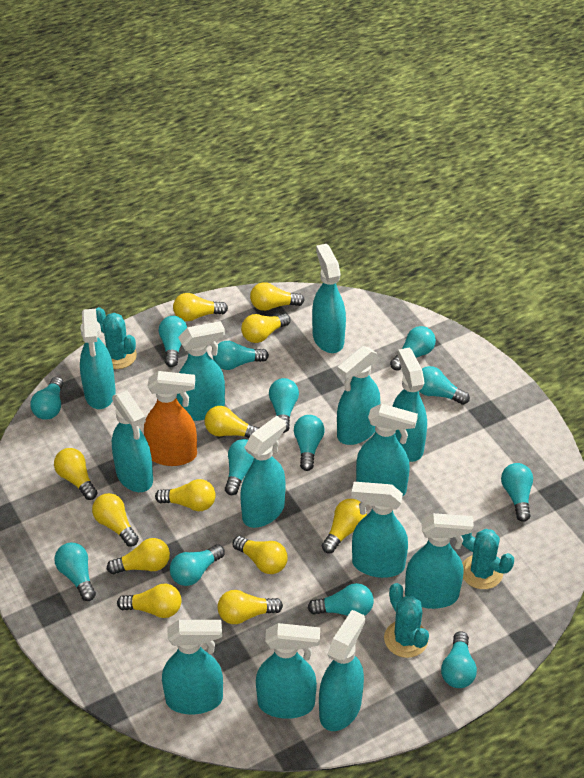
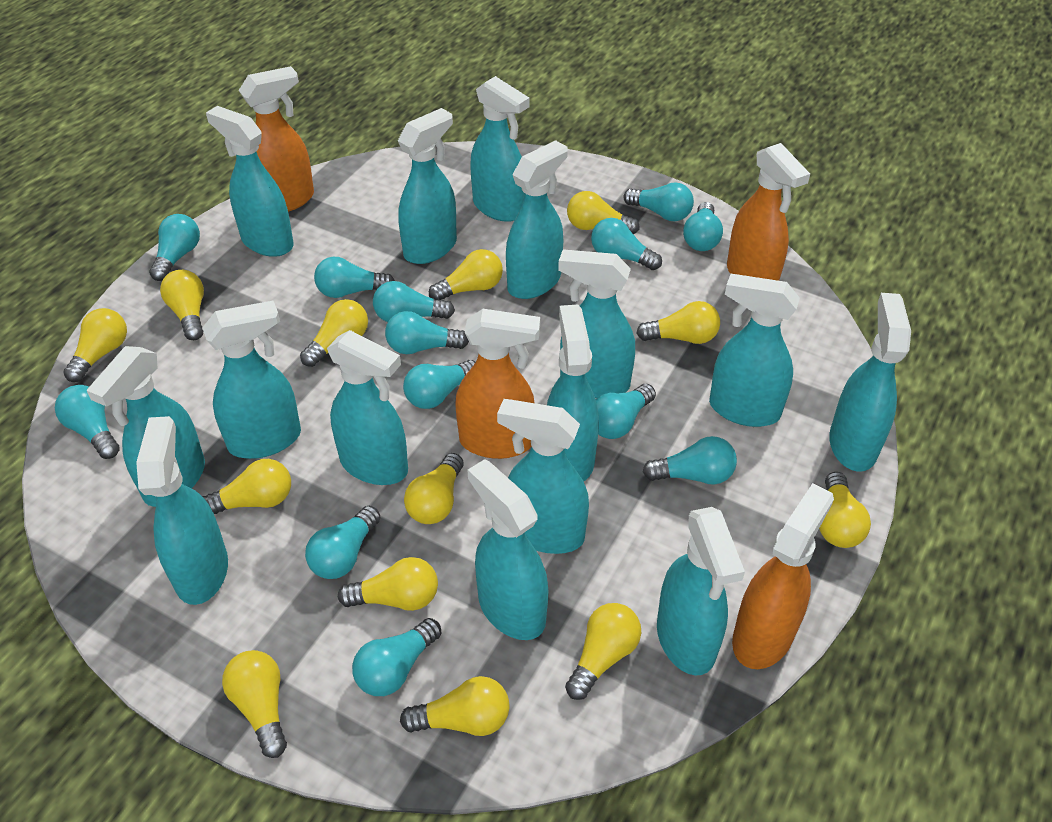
orange spray bottle: [144,371,197,466] = 1 -> [239,66,314,212] [455,309,540,459] [727,143,810,281] [732,483,834,669] = 4
turquoise cactus: [96,307,137,369] [384,583,429,658] [461,529,514,589] = 3 -> none = 0
turquoise spray bottle: [80,309,116,409] [112,390,153,492] [162,620,223,714] [176,321,225,421] [240,416,286,528] [256,623,320,719] [312,244,346,353] [319,610,365,731] [337,346,381,445] [351,482,408,578] [356,404,418,497] [392,347,427,462] [405,513,474,609] = 13 -> [87,346,205,507] [136,416,228,605] [203,301,301,459] [206,106,294,257] [327,330,408,485] [398,108,457,264] [467,459,549,640] [470,76,530,222] [497,399,589,554] [506,140,568,299] [547,305,599,481] [558,249,635,398] [657,507,745,675] [709,274,800,427] [829,293,911,472] = 15
yellow light bulb: [54,448,97,500] [92,493,139,547] [107,538,170,574] [117,584,181,618] [155,479,216,511] [173,293,228,321] [204,406,259,438] [217,590,283,624] [233,536,288,574] [241,314,291,343] [250,282,305,311] [322,499,367,553] = 12 -> [63,308,127,382] [160,270,204,340] [202,459,291,514] [222,650,287,758] [300,299,368,367] [338,557,438,611] [400,676,510,736] [404,453,464,524] [429,249,503,300] [565,603,641,700] [567,191,640,235] [636,301,720,344] [819,472,871,548] = 13

